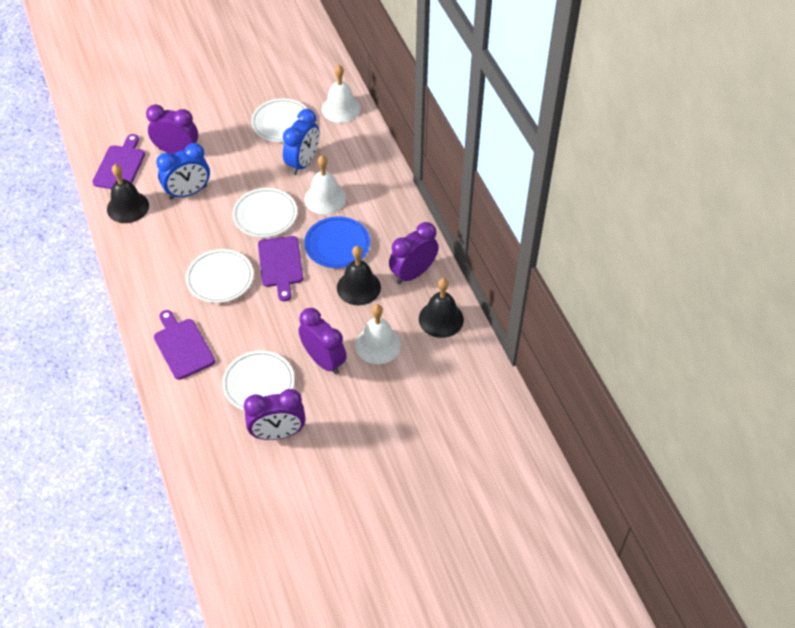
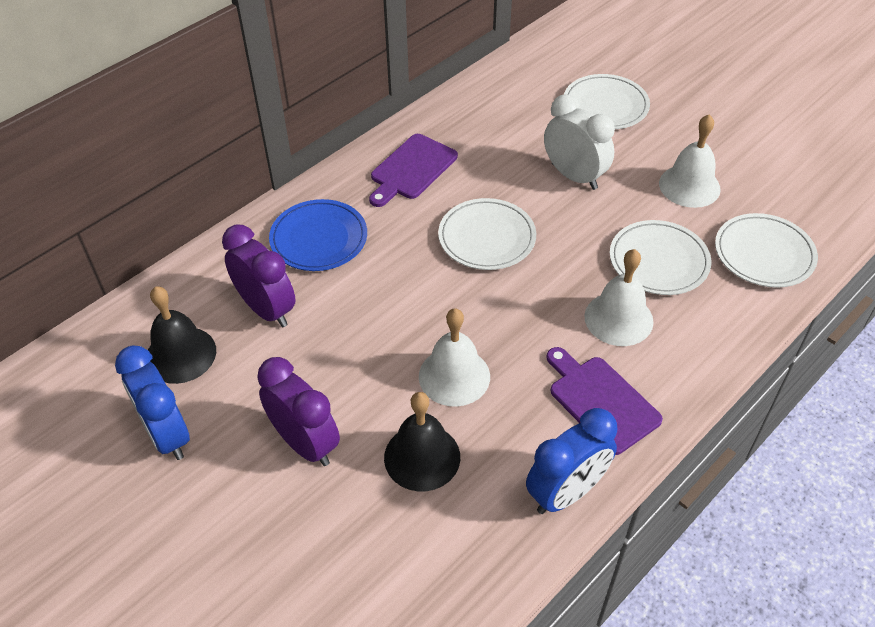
black bell: [107,164,149,223] [337,246,381,305] [419,278,464,338] = 3 -> [148,286,216,384] [384,392,460,491] = 2
purple clock: [146,104,198,154] [244,389,306,440] [298,308,347,375] [389,222,439,284] = 4 -> [222,224,296,327] [257,357,340,466] = 2
purple cutting board: [92,134,145,189] [154,310,215,380] [258,236,303,301] = 3 -> [369,134,458,207] [547,347,663,455] = 2
white clock: none = 0 -> [544,94,615,190] = 1

